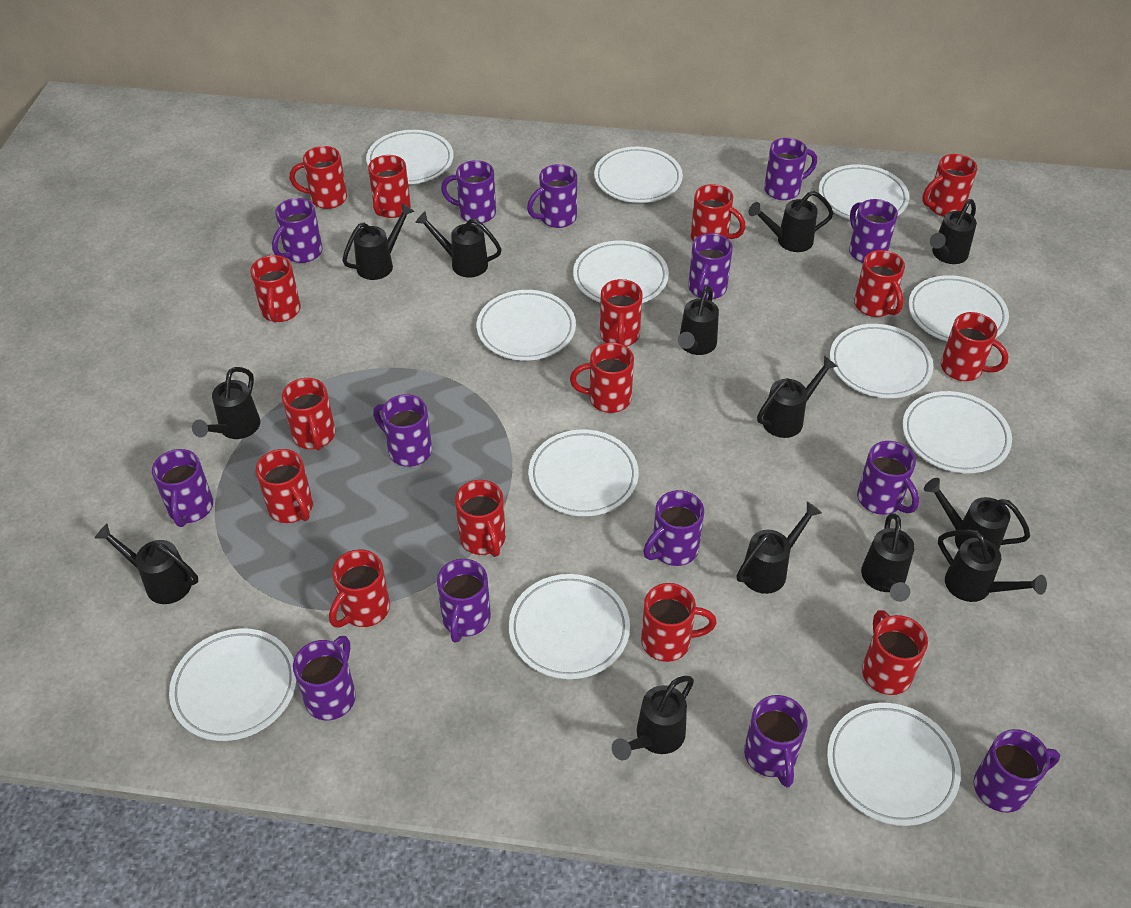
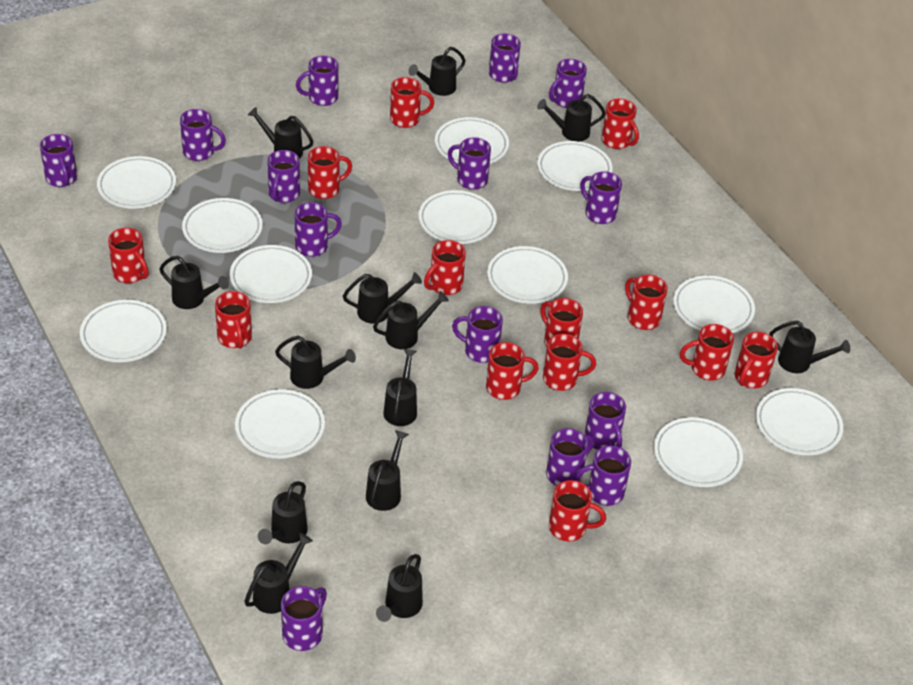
red mug: [250,255,301,322] [256,449,313,523] [282,378,335,450] [290,146,347,209] [329,550,390,628] [368,155,411,218] [455,480,506,557] [570,343,634,413] [600,279,643,346] [641,583,717,662] [691,184,746,241] [854,250,905,317] [862,610,928,695] [922,154,977,217] [941,312,1009,381] = 15 -> [108,228,149,283] [215,291,252,349] [308,146,352,199] [390,77,434,128] [424,240,466,295] [486,342,539,400] [540,298,583,347] [543,333,596,391] [549,480,606,541] [601,98,639,149] [625,275,668,330] [680,324,734,381] [734,332,778,388] = 13

